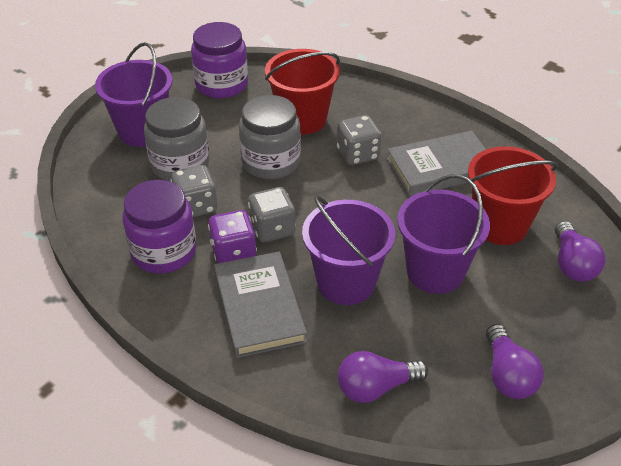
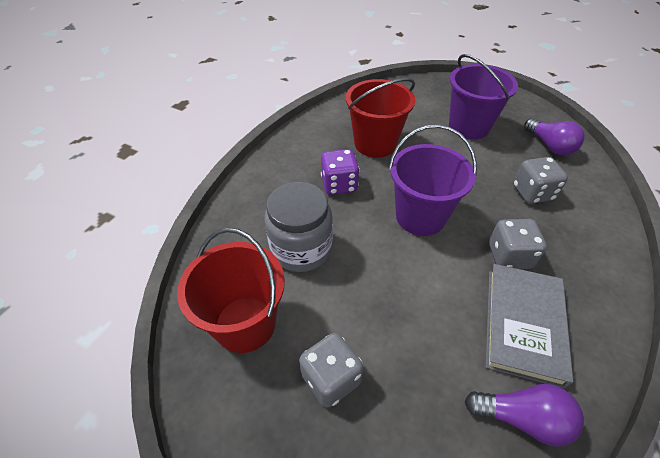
grey book: [214,252,307,358] [387,131,486,196] = 2 -> [486,264,573,389] = 1
grey jar: [144,97,209,181] [239,95,301,179] = 2 -> [265,182,333,272] = 1
purple bucket: [95,42,173,147] [302,196,395,305] [397,174,490,294] = 3 -> [389,125,477,236] [449,54,518,139] = 2
purple jar: [122,180,196,273] [191,22,248,98] = 2 -> none = 0
purple light bulb: [338,351,428,403] [486,324,544,399] [555,221,605,282] = 3 -> [465,384,584,447] [524,118,584,155] = 2

